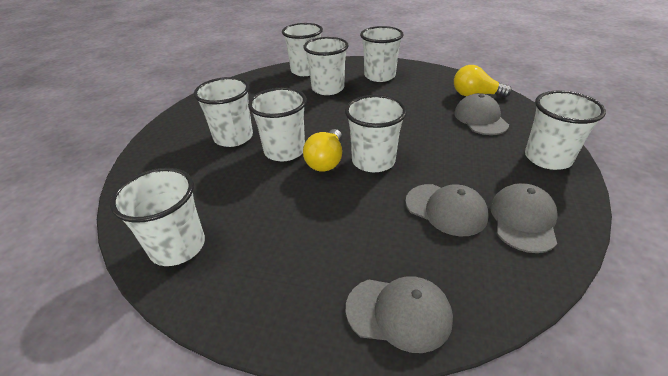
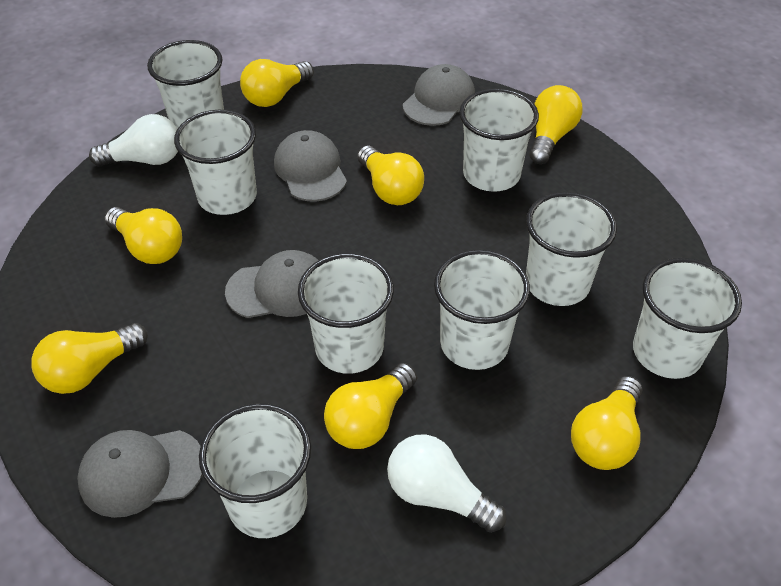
white light bulb: none = 0 -> [89,114,178,167] [387,435,507,533] = 2
yellow light bulb: [303,129,342,172] [454,65,512,98] = 2 -> [31,323,148,394] [105,207,182,264] [240,59,314,107] [324,363,417,449] [357,146,424,205] [529,85,582,164] [571,376,642,470] = 7

